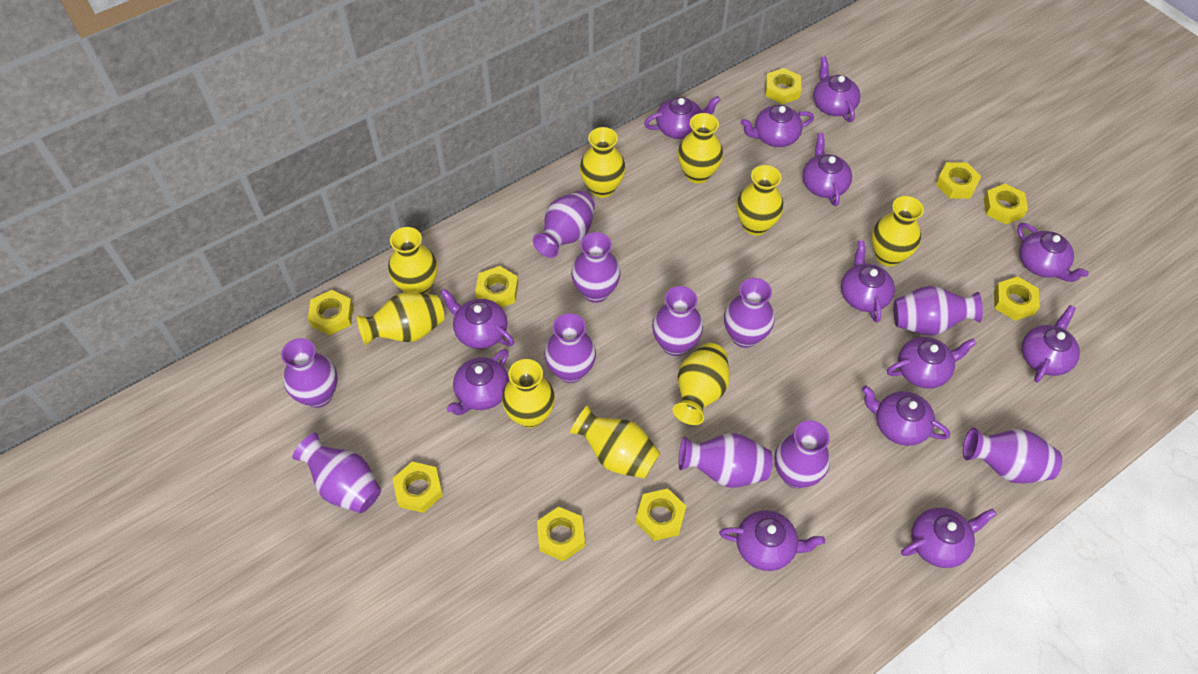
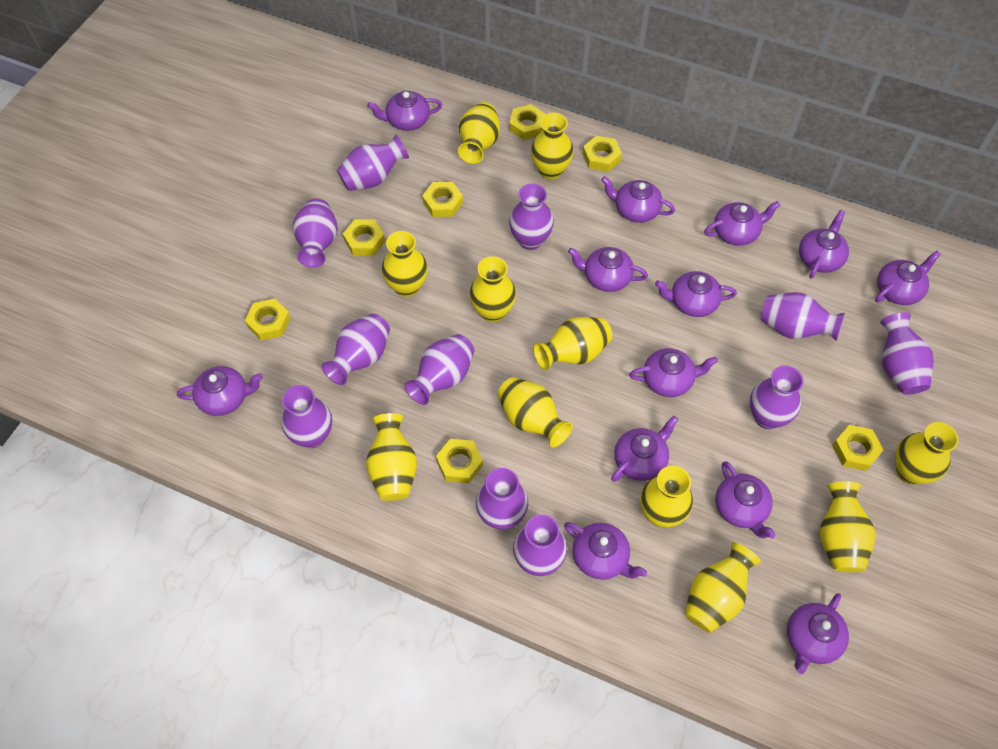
yellow nut: [308,290,353,336] [392,462,443,513] [475,266,518,308] [537,506,585,562] [636,488,686,541] [765,68,802,104] [936,162,981,198] [984,184,1028,224] [994,277,1040,321] = 9 -> [245,299,291,340] [343,219,385,256] [422,182,463,217] [436,439,483,483] [509,104,546,140] [583,136,622,172] [832,425,884,471] = 7
yellow vase: [357,292,445,346] [388,227,438,294] [502,359,555,428] [570,405,660,479] [580,127,626,198] [673,343,730,425] [678,113,723,184] [736,165,784,236] [871,196,924,266] = 9 -> [366,413,417,501] [382,231,428,297] [458,102,500,164] [469,256,516,322] [497,377,573,447] [531,113,574,180] [533,317,612,370] [640,466,693,528] [685,542,761,633] [820,482,876,572] [895,422,959,484] = 11

